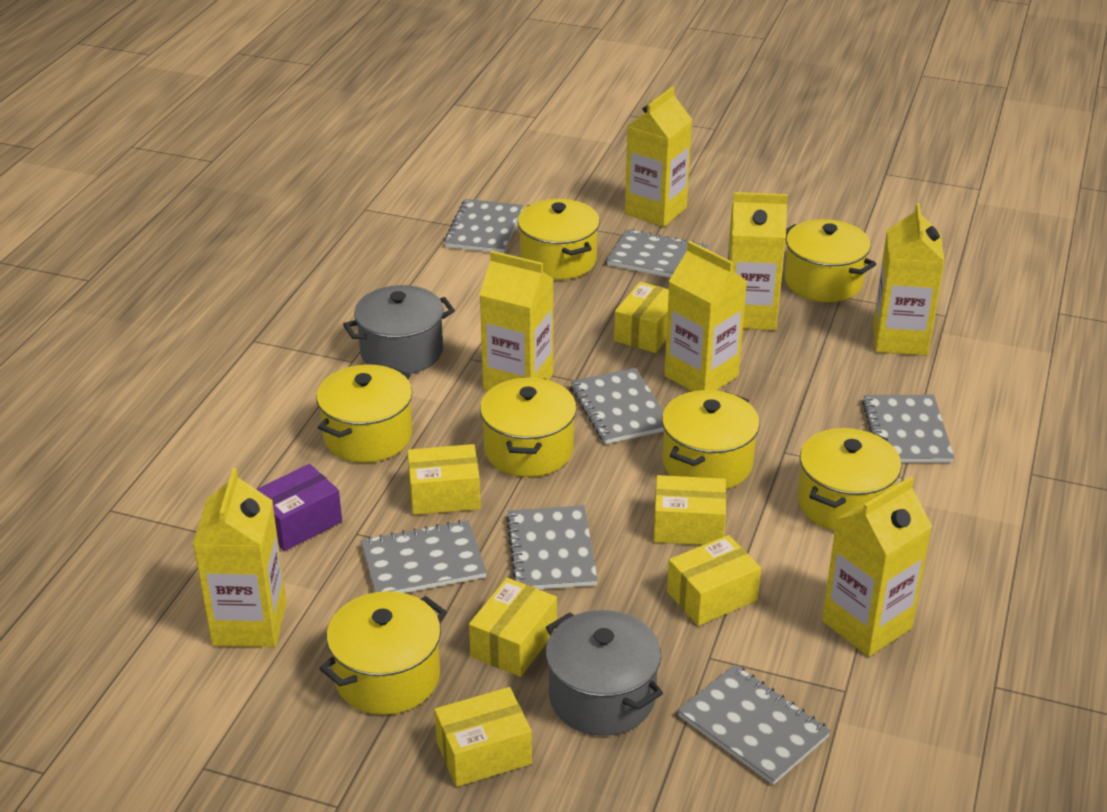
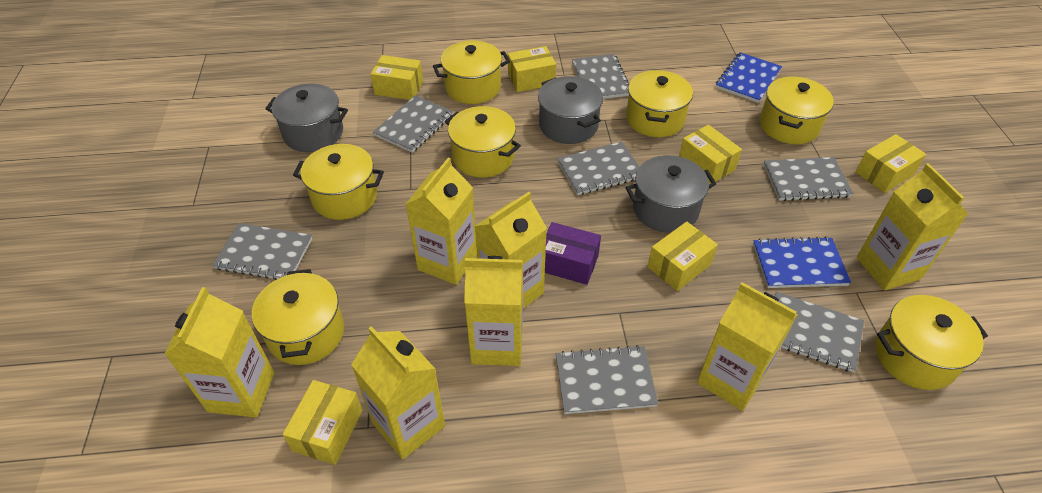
blue notebook: none = 0 -> [716,52,782,103] [753,236,851,288] = 2
grey pot: [343,285,455,374] [546,610,663,736] = 2 -> [265,83,348,152] [538,76,603,144] [625,155,716,233] = 3

